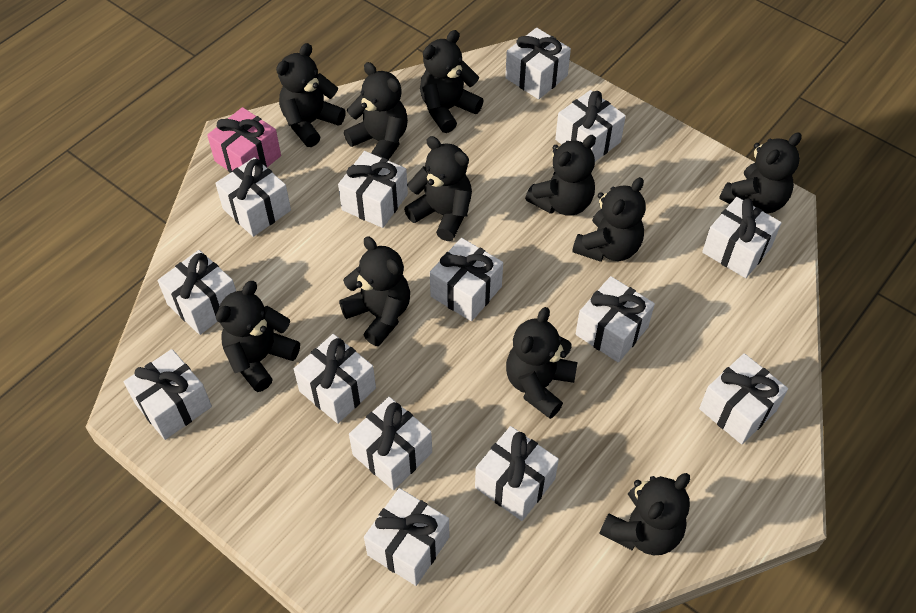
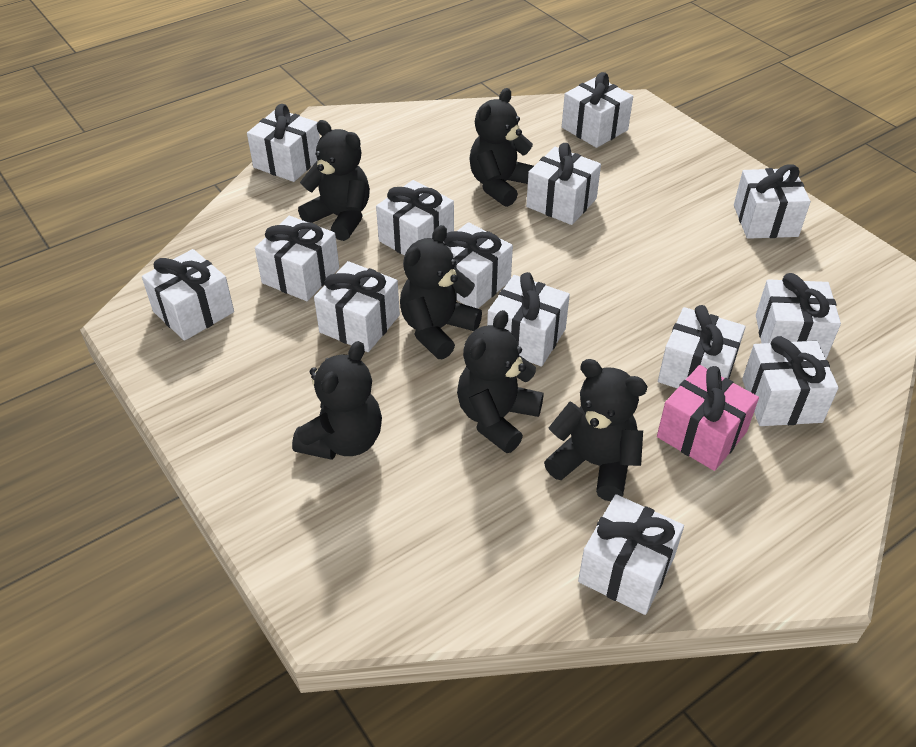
black teddy bear: [216,281,300,392] [276,43,346,147] [339,236,410,346] [344,62,408,160] [404,136,472,241] [420,30,483,133] [506,307,578,419] [525,135,596,216] [572,177,646,262] [599,473,690,555] [719,132,802,213] = 11 -> [292,341,382,460] [298,120,370,241] [400,225,482,359] [457,310,544,453] [469,88,534,207] [544,359,648,501] = 6

